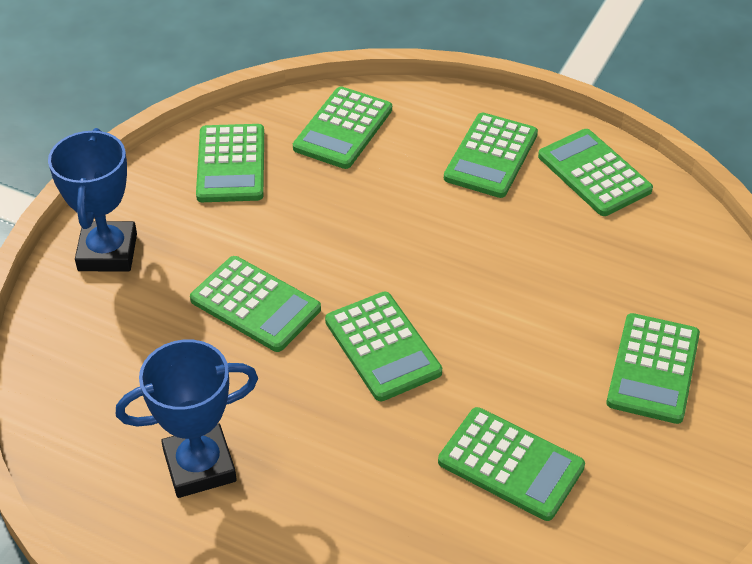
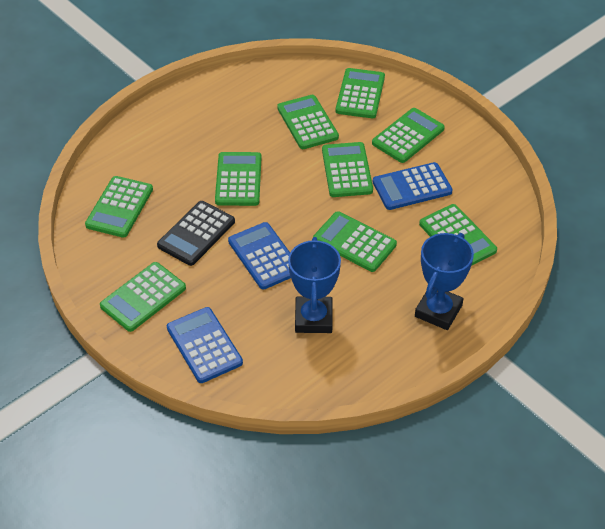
black calculator: none = 0 -> [157,201,235,266] = 1
blue calculator: none = 0 -> [167,307,243,383] [228,222,291,290] [373,162,453,210] = 3
green calculator: [190,256,321,352] [196,124,264,202] [293,86,392,169] [325,292,442,401] [438,407,585,521] [444,113,538,198] [538,129,653,216] [606,313,700,424] = 8 -> [85,176,153,238] [100,262,186,332] [215,152,261,206] [277,95,339,149] [313,211,397,272] [322,142,373,197] [336,68,385,118] [372,108,445,163] [419,204,497,266] = 9

